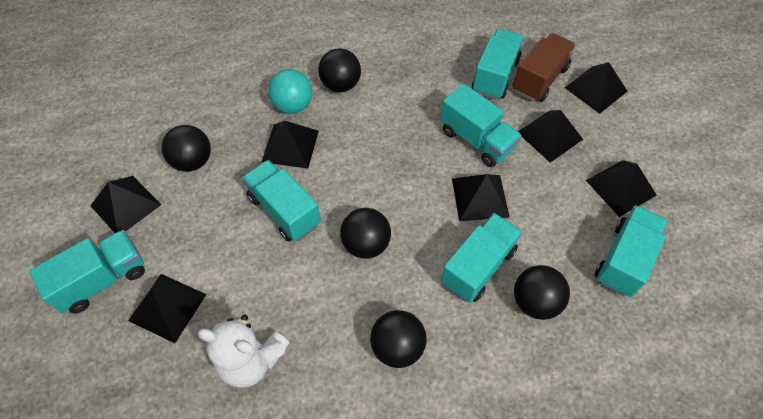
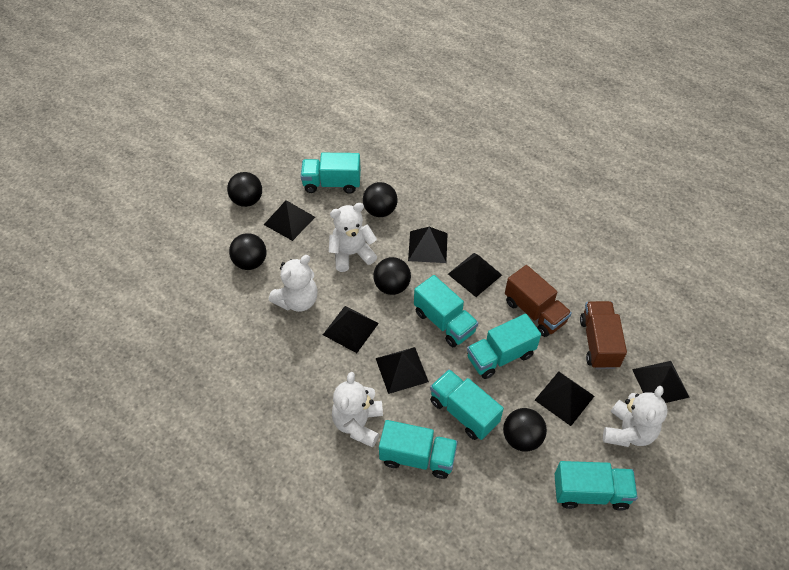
brown truck: [513,33,576,102] = 1 -> [505,265,572,337] [580,301,627,369] = 2
turquoise ball: [268,69,313,114] = 1 -> none = 0
white teddy bear: [197,315,290,388] = 1 -> [269,255,318,312] [329,203,377,272] [332,372,383,448] [603,386,668,447] = 4

